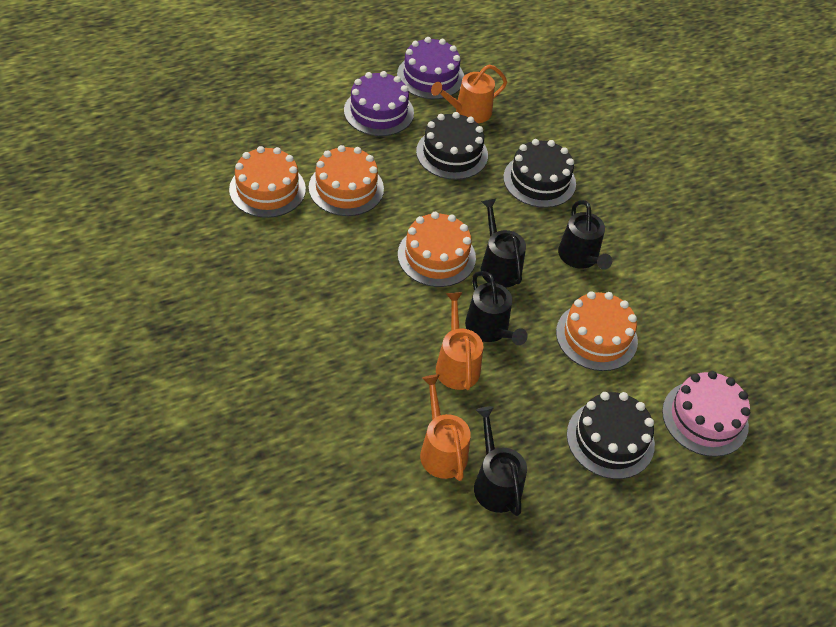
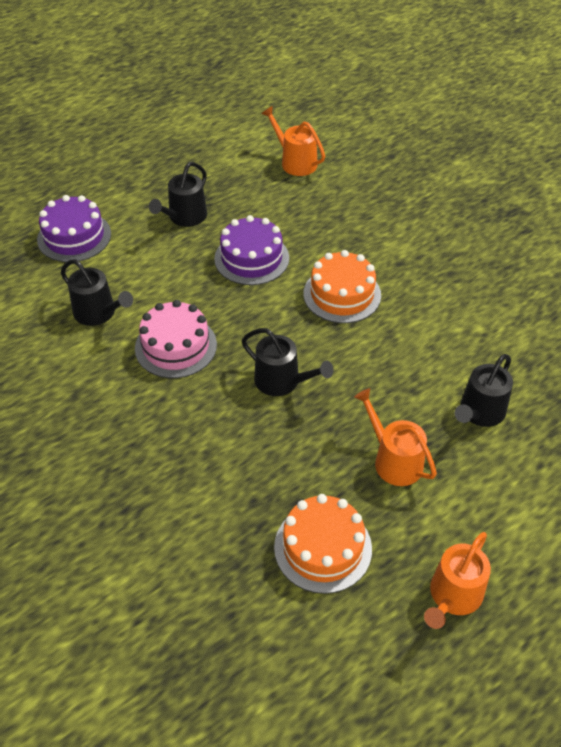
black cake: [416,112,488,180] [503,139,576,208] [567,392,655,479] = 3 -> none = 0
orange cake: [229,146,306,218] [309,145,384,216] [398,212,476,287] [556,291,638,371] = 4 -> [274,494,372,594] [303,250,381,323] = 2

